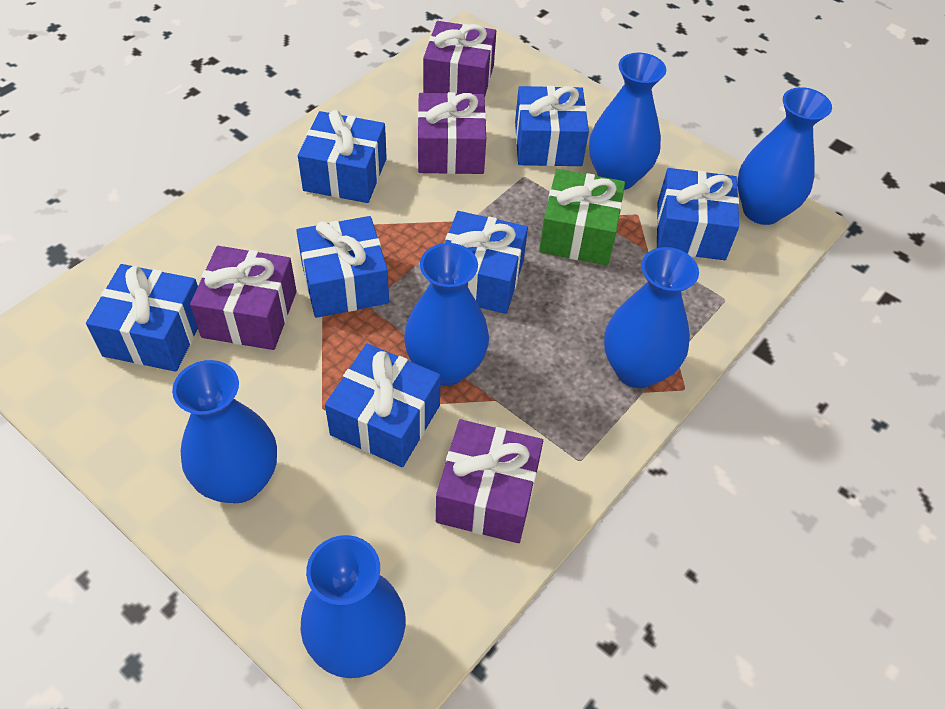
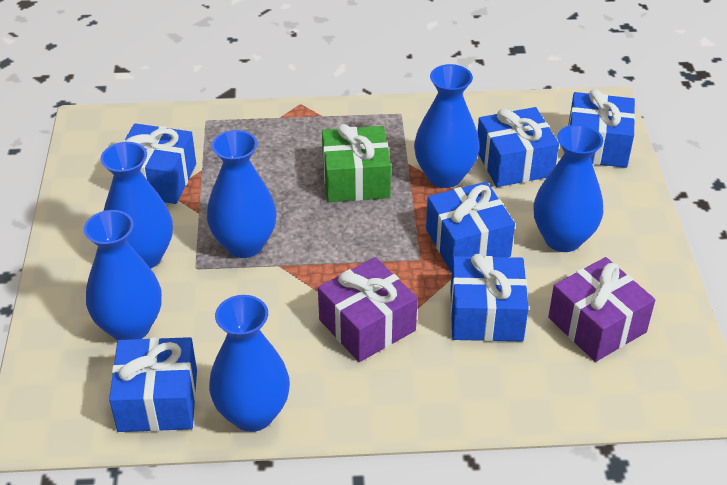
blue gift: [86,264,198,372] [296,216,389,318] [298,110,387,203] [325,344,441,467] [445,211,528,314] [515,86,589,166] [656,168,739,260] = 7 -> [109,337,197,432] [123,123,196,204] [426,182,515,272] [450,254,529,341] [477,107,559,187] [568,89,635,168] = 6
purple gift: [190,246,297,350] [418,92,486,174] [423,21,496,96] [436,419,543,543] = 4 -> [318,257,418,362] [548,257,655,362] = 2

